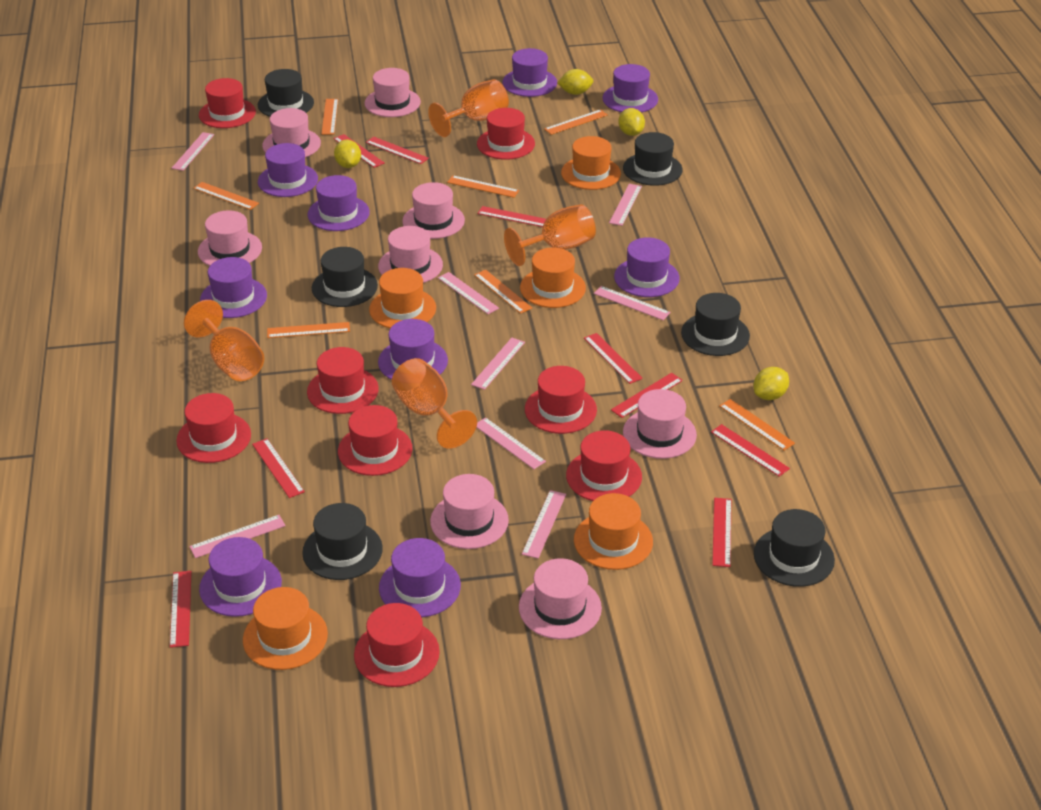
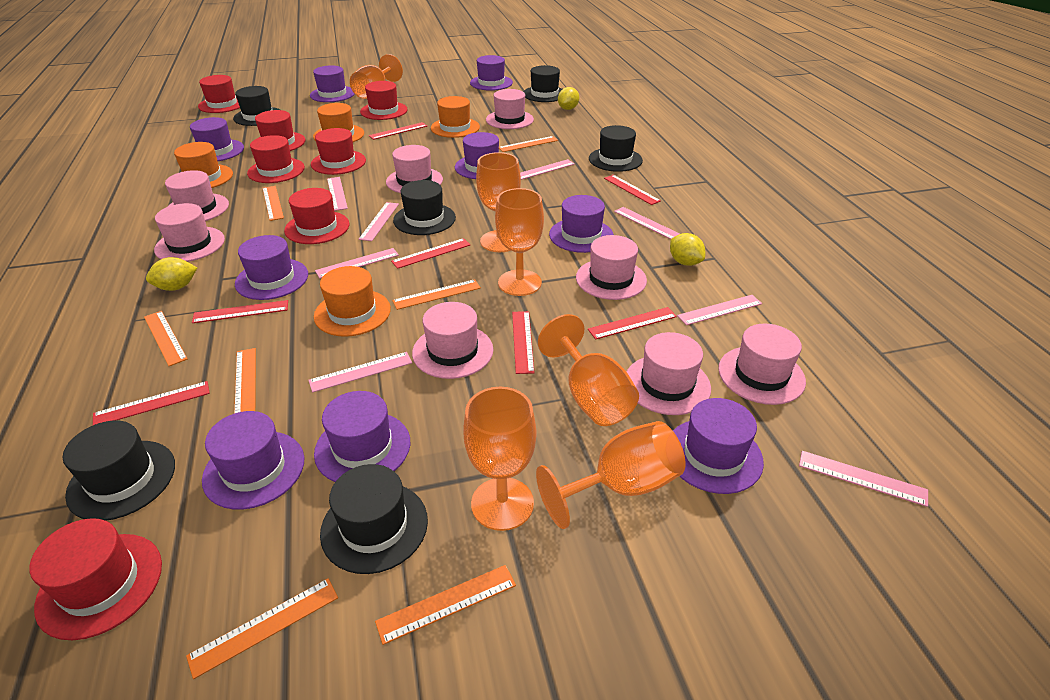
orange goblet: [184,300,264,381] [392,358,477,449] [428,79,509,137] [504,204,596,266] = 4 -> [350,54,403,99] [463,387,536,531] [476,152,521,252] [495,188,544,296] [536,421,685,529] [538,314,639,426] = 6
orange hat: [243,587,328,670] [369,268,436,328] [520,247,586,308] [561,136,621,190] [574,493,653,570] = 5 -> [174,142,233,188] [313,103,364,142] [314,266,391,337] [431,96,480,138] = 4
red hat: [176,393,251,463] [199,78,256,128] [307,347,379,414] [338,405,412,476] [354,603,440,687] [477,108,535,160] [525,366,597,434] [566,430,642,501] = 8 -> [29,518,162,640] [198,75,240,113] [247,135,305,183] [255,110,305,151] [284,188,349,244] [311,128,366,175] [360,81,407,120] = 7
red ruler: [170,571,192,648] [252,439,305,498] [333,134,385,168] [366,137,429,164] [477,206,546,227] [584,333,643,384] [611,373,683,418] [711,424,790,477] [712,498,731,567] = 9 -> [93,381,210,425] [192,300,288,323] [369,122,427,140] [391,238,470,269] [512,311,534,374] [588,307,677,340] [604,175,661,205] = 7
yellow lemon: [334,140,361,168] [557,69,593,95] [618,108,645,136] [753,367,789,400] = 4 -> [146,257,197,291] [558,87,579,110] [670,233,705,266] = 3

